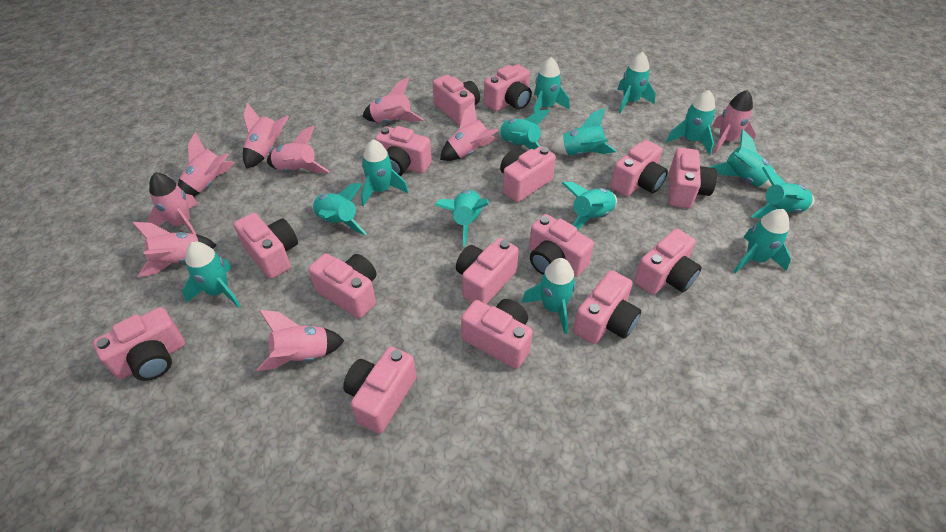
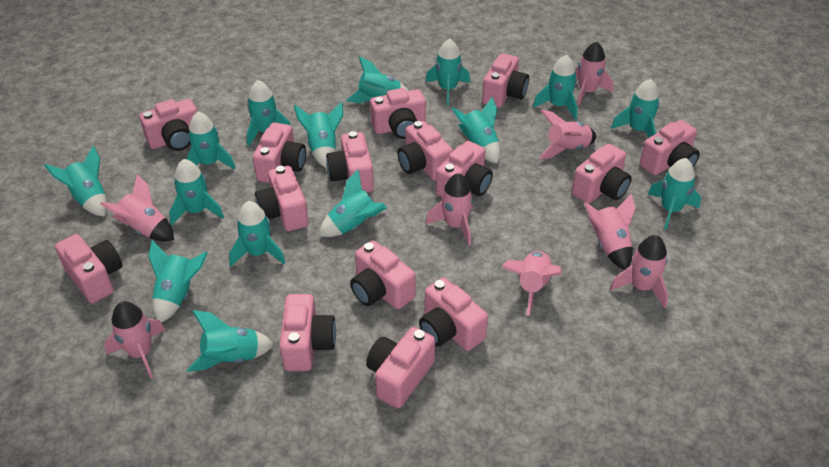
pink rocket: [132,222,216,277] [148,173,198,234] [178,132,235,197] [243,103,289,169] [257,310,344,371] [267,126,329,173] [362,77,423,123] [440,102,498,161] [712,90,756,153] = 9 -> [100,174,174,241] [104,301,165,379] [426,173,473,246] [502,251,562,316] [539,109,596,159] [575,41,614,106] [584,194,635,270] [610,235,668,308] = 8
turquoise rocket: [182,242,240,308] [312,183,367,235] [361,139,408,206] [435,190,489,247] [497,110,550,149] [521,258,576,334] [533,57,569,114] [550,108,616,156] [562,182,617,230] [617,52,656,113] [666,90,715,154] [710,129,775,189] [734,209,791,273] [751,167,815,218] = 14 -> [44,146,107,217] [148,240,208,323] [169,159,224,225] [186,112,236,169] [187,310,274,372] [229,201,285,266] [247,80,291,146] [294,102,343,168] [319,169,387,237] [346,56,408,103] [426,39,470,105] [452,97,500,163] [533,55,578,120] [611,79,660,138] [647,158,701,230] = 15

